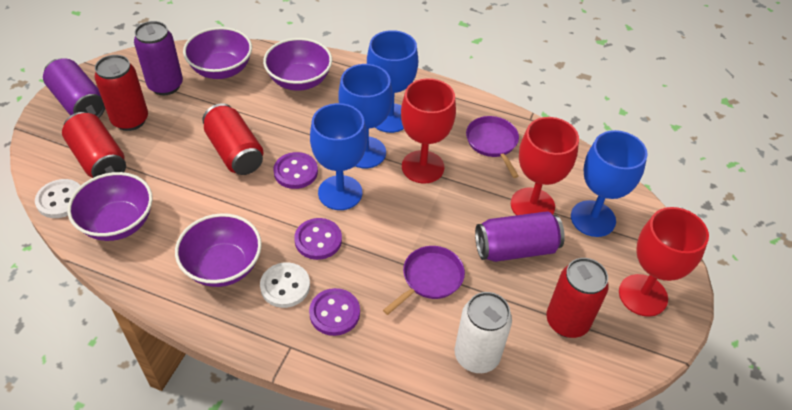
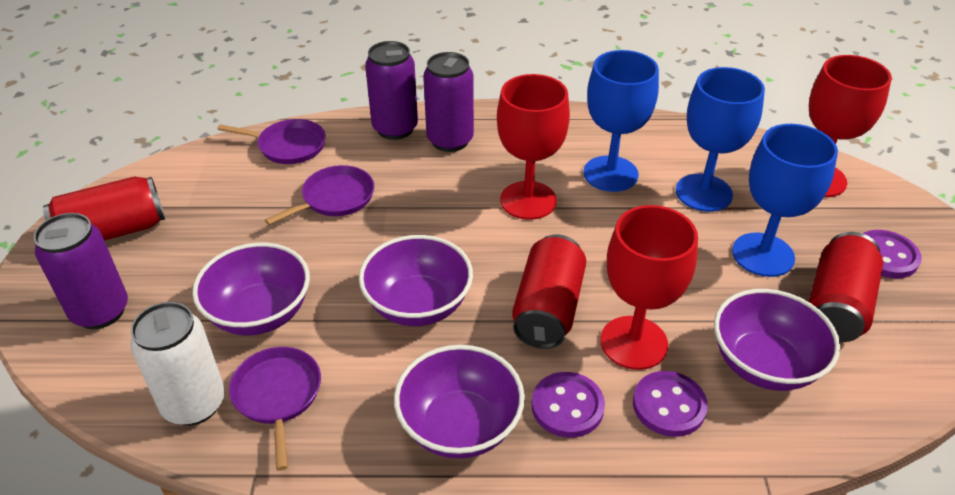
blue goblet: [310,103,367,210] [339,64,393,168] [367,30,418,133] [571,130,648,237] = 4 -> [584,50,659,192] [676,67,765,212] [732,124,838,277] = 3
purple pan: [383,246,465,315] [466,116,519,178] = 2 -> [217,119,326,164] [229,347,321,471] [265,165,374,225] = 3
red can: [62,112,126,178] [95,55,148,131] [202,103,263,175] [546,258,609,338] = 4 -> [43,176,165,241] [512,234,586,349] [809,232,883,342] = 3
white button: [35,179,81,218] [260,262,310,308] = 2 -> none = 0

